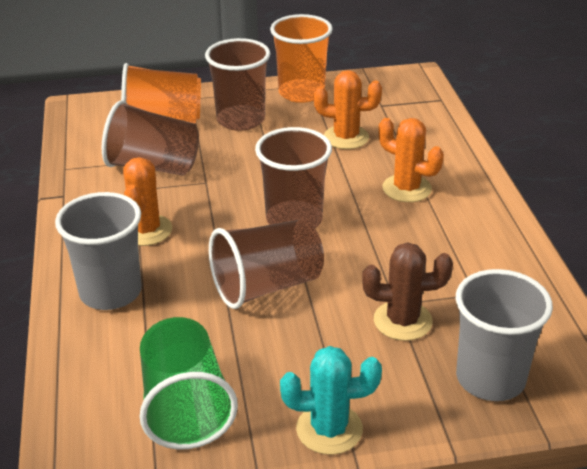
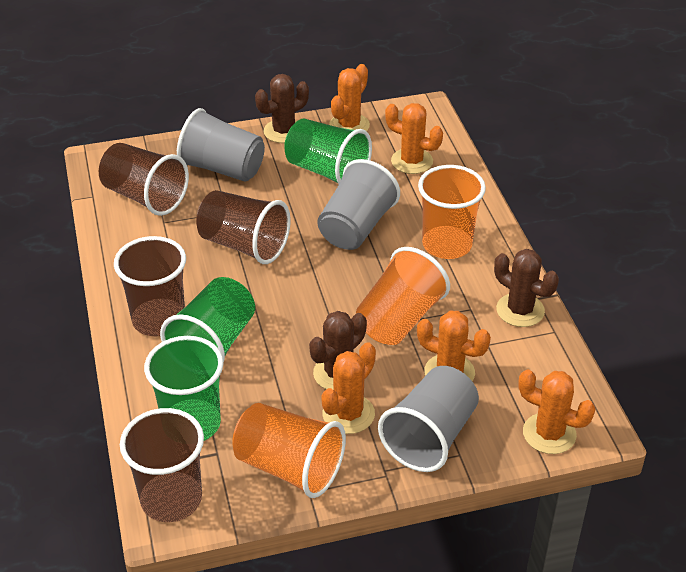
brown cactus: [362,242,453,341] = 1 -> [255,74,309,143] [309,311,367,389] [494,249,559,327] = 3
green cup: [139,317,238,450] = 1 -> [144,336,223,441] [160,277,255,363] [284,119,372,184] = 3
grey cup: [55,192,142,310] [456,269,553,401] = 2 -> [177,108,265,182] [317,159,400,250] [378,366,479,472] = 3
orange cactus: [123,157,172,246] [314,70,382,149] [378,118,444,202] = 3 -> [321,342,376,434] [329,64,370,131] [385,103,443,174] [417,311,491,381] [518,369,595,454] = 5
orange cup: [121,63,201,123] [270,14,333,103] = 2 -> [232,403,346,498] [356,247,450,345] [418,165,486,259] = 3
turquoise cactus: [280,346,382,455] = 1 -> none = 0

